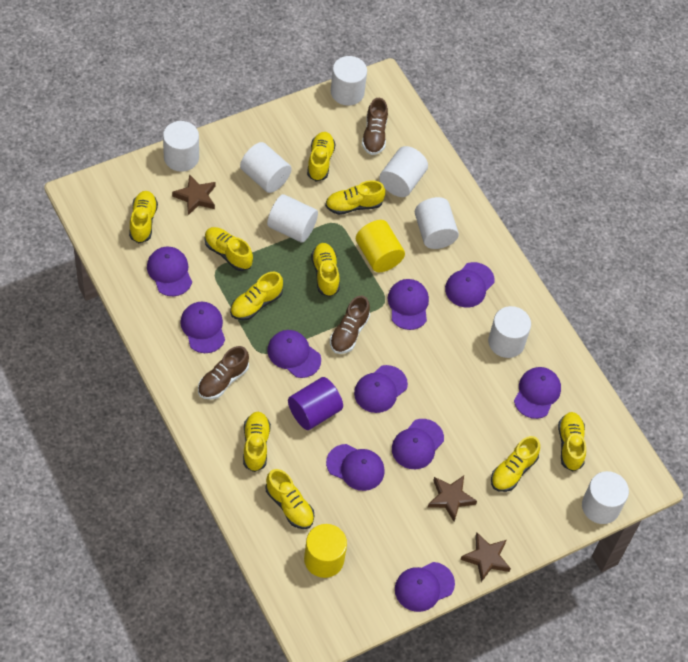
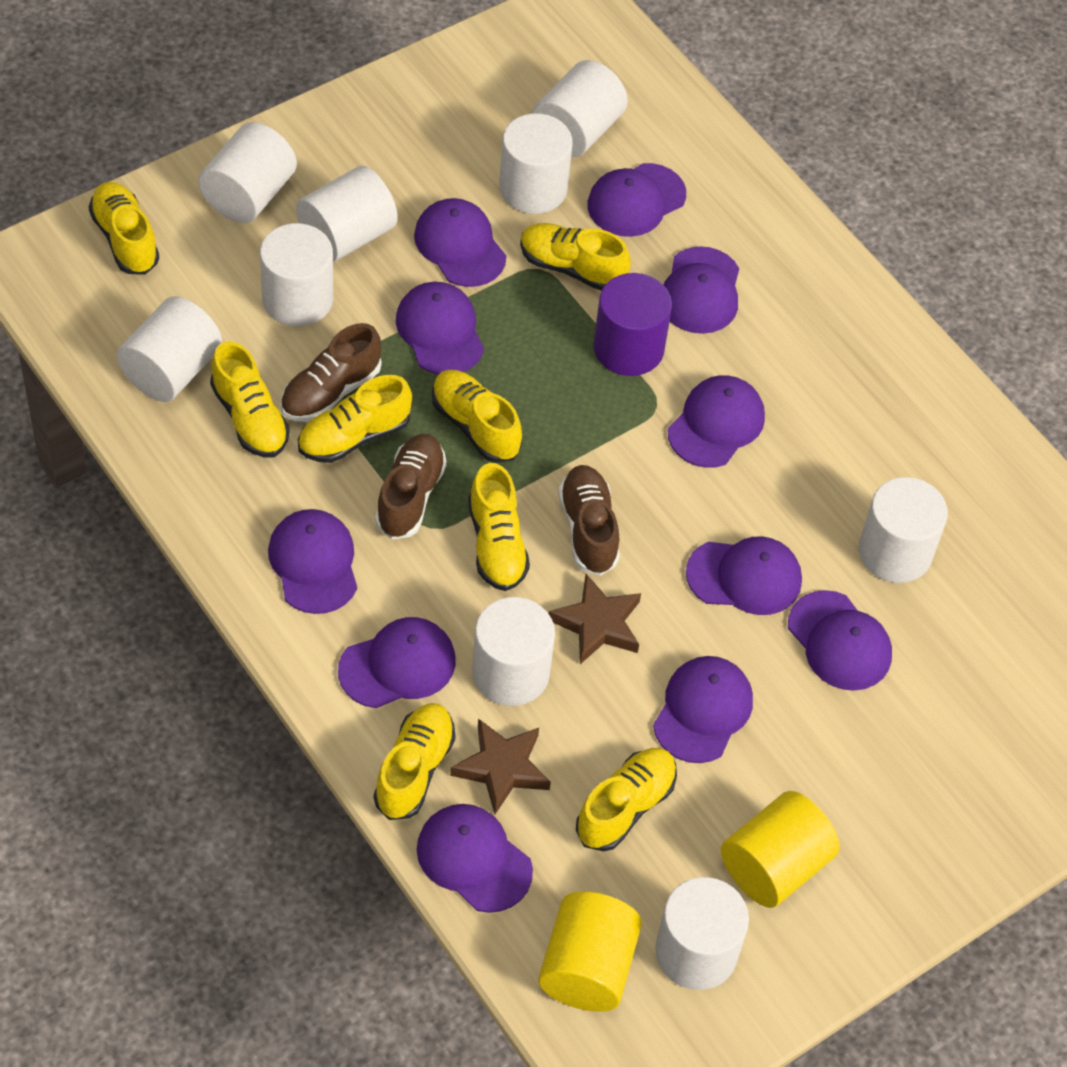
brown star: [172,174,215,215] [428,476,477,521] [460,533,511,582] = 3 -> [450,719,551,814] [548,574,641,664] = 2
purple cap: [147,246,192,296] [180,302,225,353] [267,330,321,378] [326,444,385,491] [354,365,408,413] [388,279,429,330] [392,419,444,469] [395,562,455,612] [445,262,495,308] [514,367,561,419] = 10 -> [268,509,357,614] [338,617,456,708] [396,282,484,375] [414,198,506,287] [417,804,533,913] [587,163,686,237] [653,656,753,763] [663,246,739,334] [668,375,765,468] [686,536,802,615] [788,590,892,691] = 11
white cylinder: [163,121,199,172] [240,142,292,193] [267,194,318,243] [331,56,367,106] [379,146,428,197] [415,197,459,249] [488,306,531,358] [582,471,629,524] = 8 -> [116,296,222,402] [198,122,297,223] [260,223,333,326] [296,166,398,262] [472,597,555,706] [499,113,573,214] [532,60,628,157] [655,877,749,990] [859,477,948,583] = 9
yellow shoe: [129,191,158,243] [204,227,253,271] [230,272,283,320] [243,412,271,472] [266,469,314,529] [307,132,336,182] [311,243,340,297] [325,180,385,215] [491,436,540,492] [558,412,586,471] = 10 -> [89,182,160,275] [210,341,290,458] [298,375,412,463] [374,703,455,820] [432,370,522,463] [468,463,530,591] [520,223,631,291] [576,748,677,852] = 8

